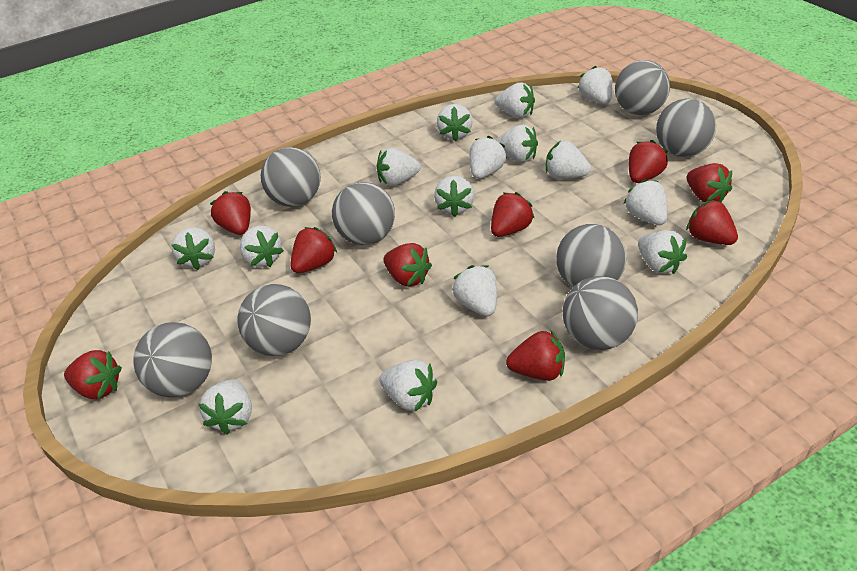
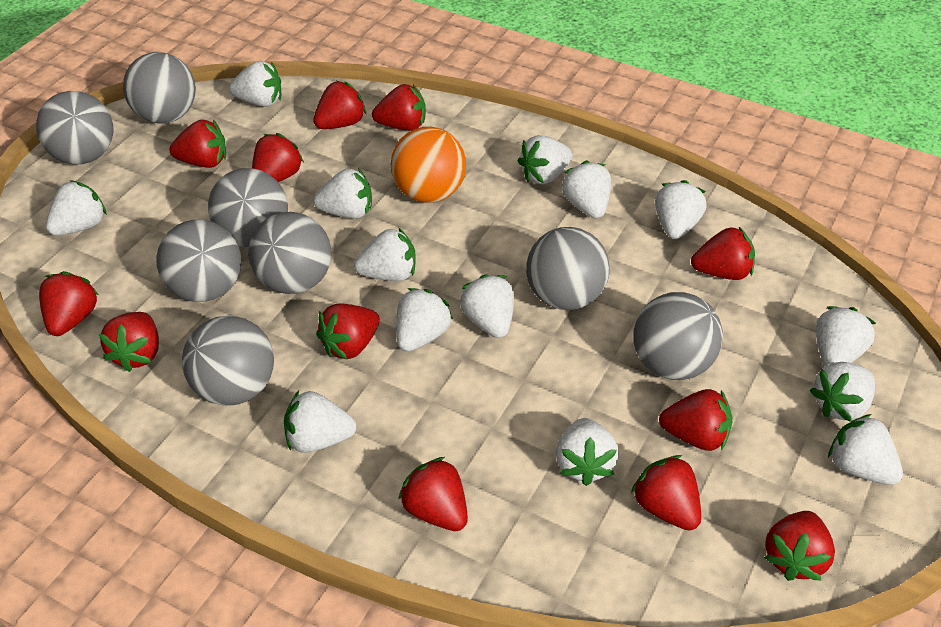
orange ball: none = 0 -> [391,127,466,203] = 1
red strawberry: [64,350,122,399] [210,191,251,235] [290,227,337,273] [383,243,432,287] [491,192,535,237] [506,330,565,381] [629,140,668,183] [686,200,738,245] [687,163,732,203] = 9 -> [39,271,99,336] [99,312,159,372] [169,120,226,168] [252,133,304,182] [313,81,366,129] [316,303,380,360] [372,84,426,131] [398,457,468,531] [631,455,701,531] [659,389,732,451] [691,227,755,280] [764,511,835,581] = 12
white strawberry: [172,227,215,270] [199,379,252,435] [240,226,284,267] [376,148,421,186] [379,360,437,411] [434,176,474,217] [437,104,473,142] [452,265,497,316] [469,136,507,179] [495,83,535,118] [496,125,538,162] [546,141,591,179] [578,66,613,104] [623,179,668,225] [638,230,687,274] = 15 -> [46,180,107,236] [229,61,281,107] [284,391,356,453] [313,168,372,219] [354,227,416,281] [396,288,453,352] [460,274,514,338] [518,135,572,184] [556,418,619,486] [561,161,611,219] [655,180,707,239] [810,362,875,422] [816,306,876,366] [828,414,903,485] = 14

